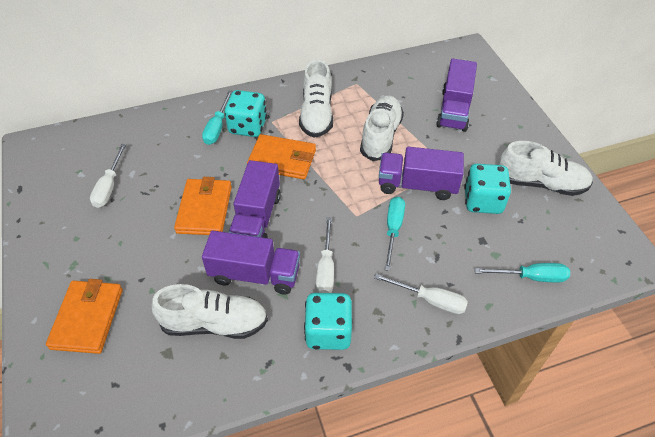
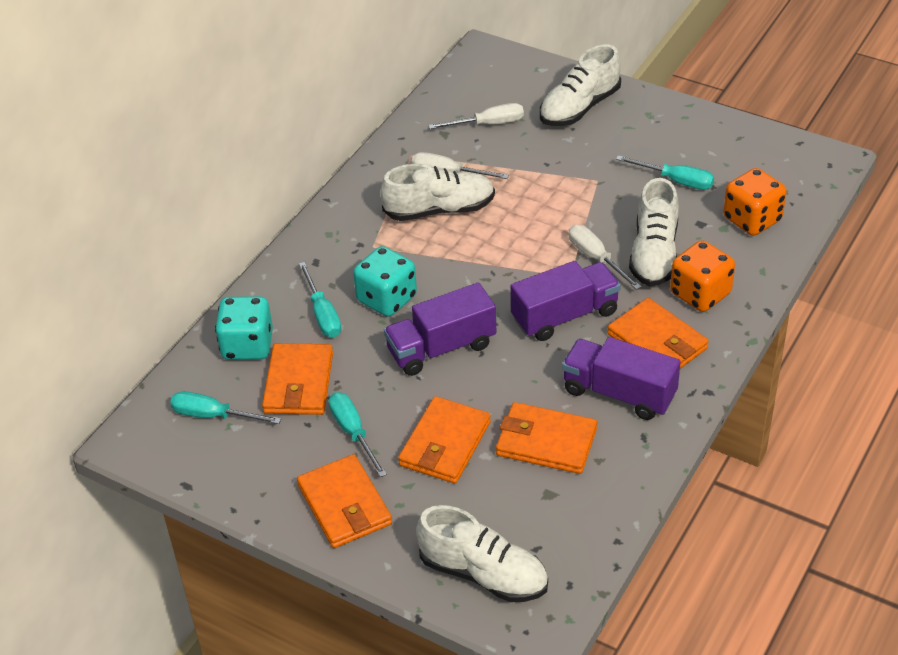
orange dice: none = 0 -> [670,240,735,312] [723,168,787,236] = 2
orange wallet: [46,279,123,354] [174,177,232,235] [247,134,316,180] = 3 -> [262,343,333,415] [297,454,392,548] [398,396,491,483] [496,402,597,474] [607,298,709,369] = 5
purple truck: [202,230,300,295] [229,160,281,238] [379,147,464,200] [436,58,477,132] = 4 -> [384,282,496,376] [510,261,621,341] [562,337,681,420] = 3
turquoise dice: [225,90,267,137] [304,293,352,350] [464,164,511,214] = 3 -> [215,296,273,360] [353,246,417,317] = 2
turquoise screwdriver: [202,91,233,145] [384,197,405,271] [475,263,570,282] = 3 -> [170,391,281,424] [299,262,341,338] [328,392,387,477] [616,155,714,190] = 4

